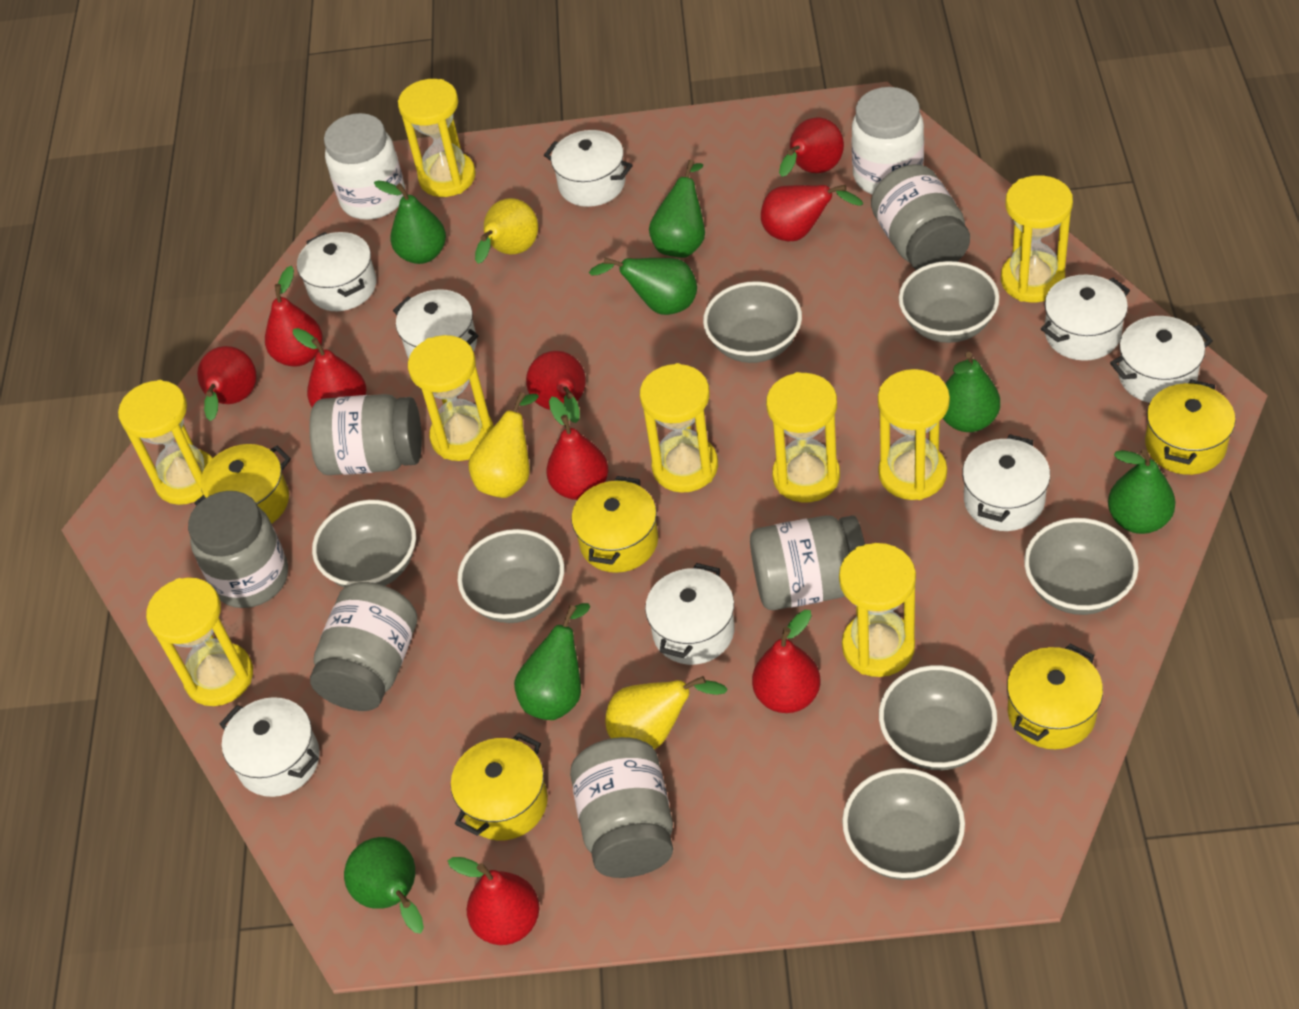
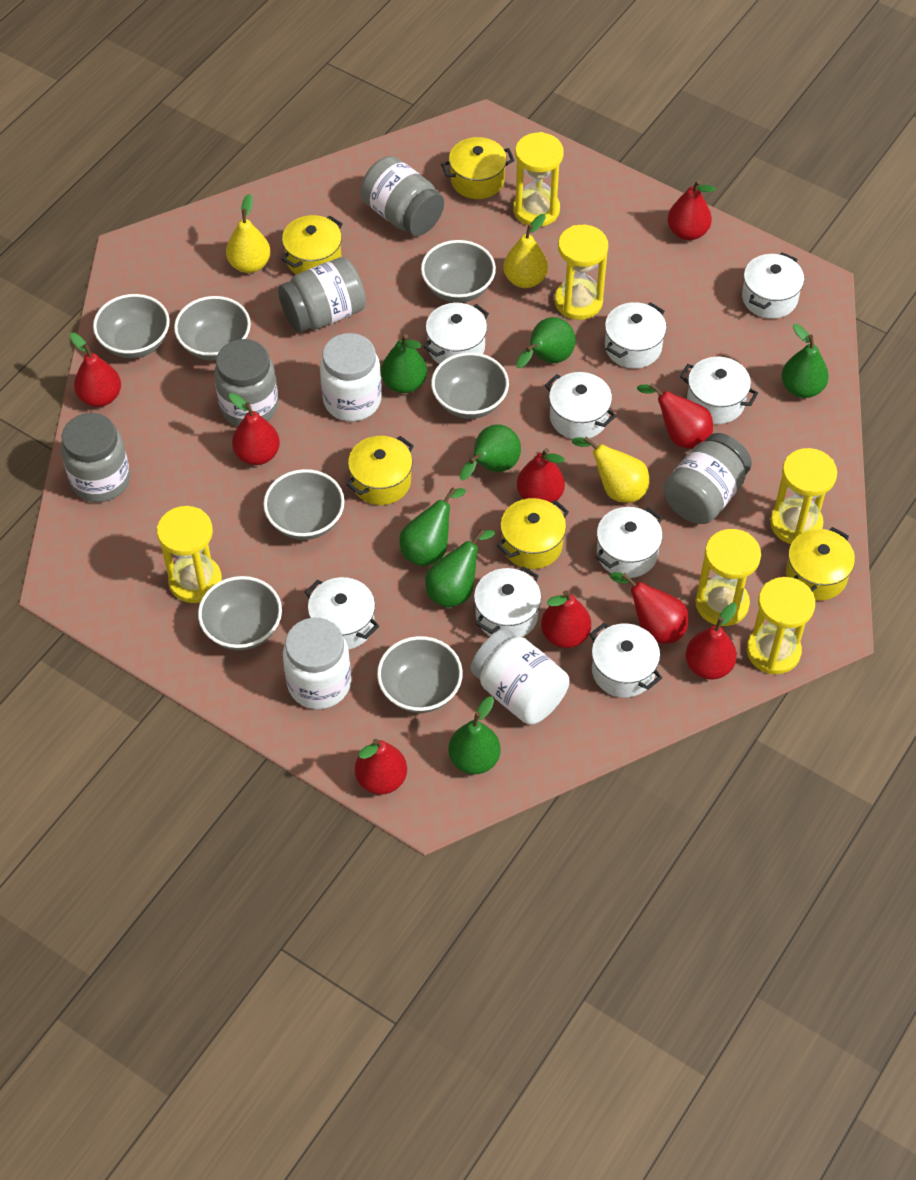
grey jar: [188,491,288,608] [310,394,422,475] [310,582,417,711] [570,737,673,878] [750,515,865,610] [871,164,970,270] = 6 -> [61,413,130,502] [214,339,278,426] [278,257,366,332] [361,156,444,236] [663,433,752,524] = 5
white jar: [324,113,405,220] [851,87,924,194] = 2 -> [283,618,351,709] [320,333,382,421] [470,629,569,725] = 3
white pot: [220,697,320,797] [297,232,377,311] [393,289,478,359] [544,130,633,207] [645,563,735,665] [962,434,1050,531] [1041,275,1130,361] [1110,316,1213,403] = 8 -> [305,577,379,649] [423,303,489,364] [474,566,541,637] [545,372,616,439] [589,623,662,698] [595,507,663,578] [605,302,667,368] [680,357,758,424] [742,252,804,319] = 9
yellow hourglass: [118,380,213,505] [146,578,253,706] [398,79,476,197] [408,335,494,461] [640,363,718,493] [766,372,840,502] [839,543,916,677] [878,369,950,500] [1001,175,1073,302] = 9 -> [157,506,222,603] [513,132,564,227] [555,225,608,320] [695,529,761,626] [747,577,815,674] [770,448,837,544] = 6

